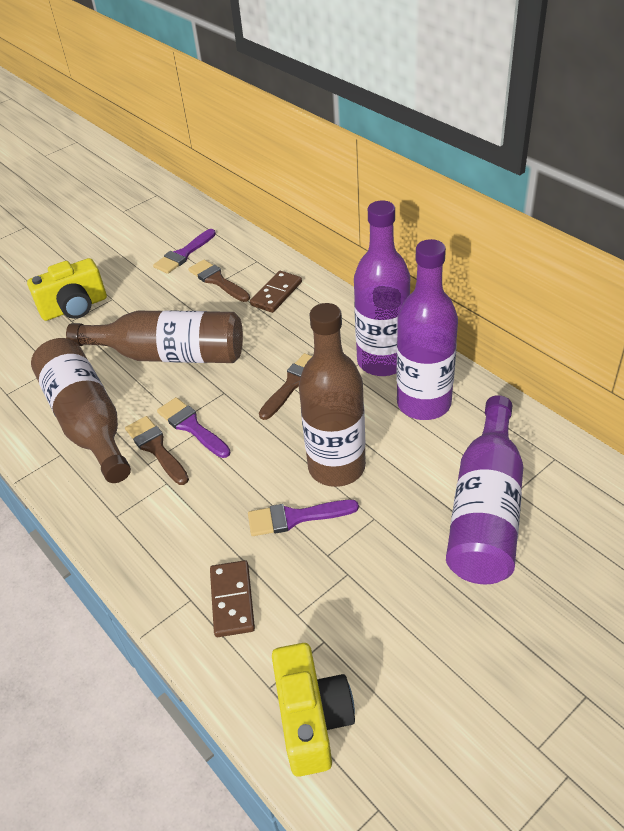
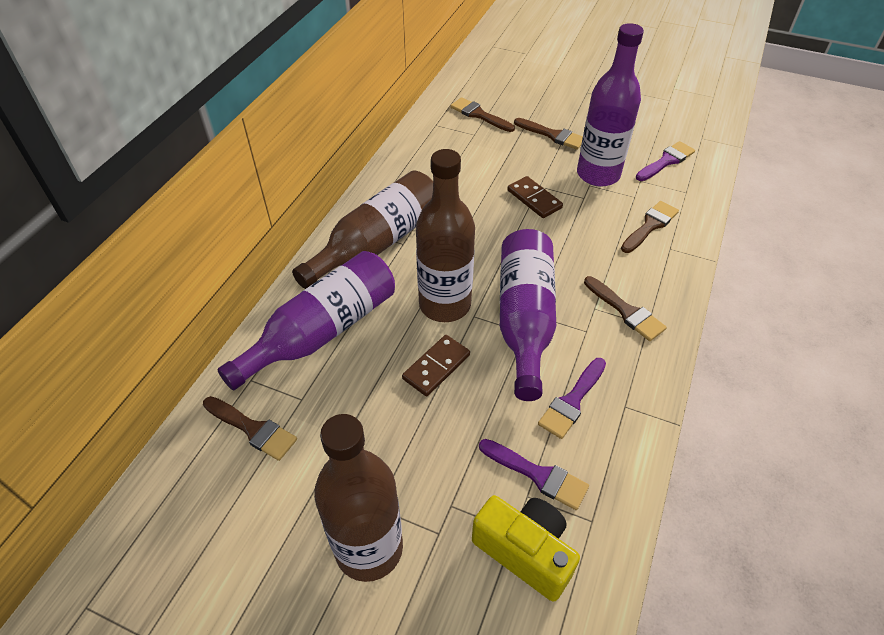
brown brush: [125,416,189,485] [188,260,250,302] [259,353,313,420] = 3 -> [203,396,297,461] [450,97,515,132] [514,118,583,150] [584,276,667,341] [621,201,679,253] = 5
yellow camera: [27,258,107,321] [272,643,355,777] = 2 -> [472,495,580,602] = 1

